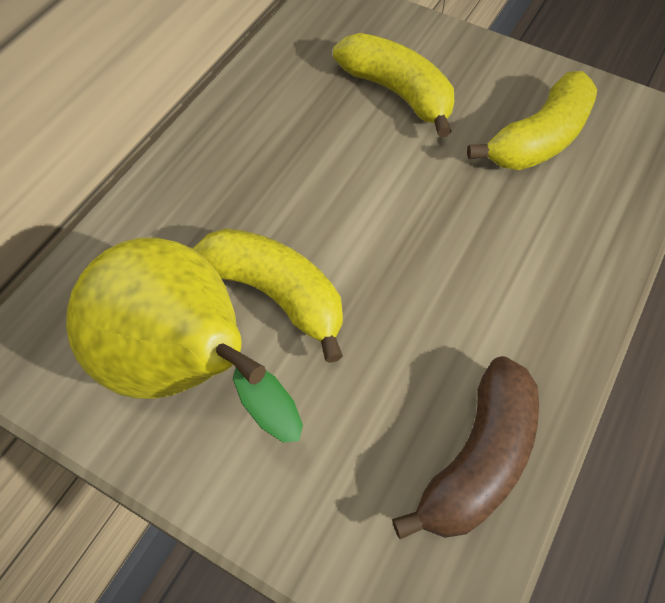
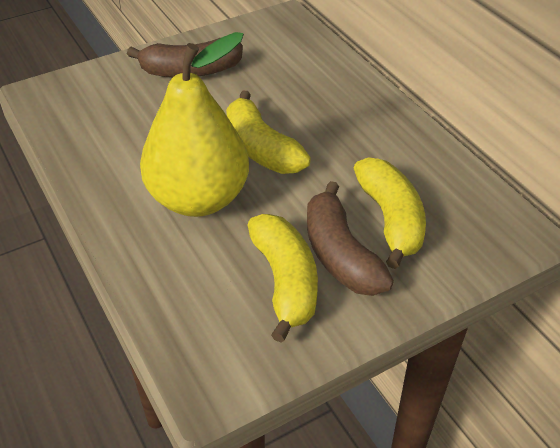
brown banana: [392,356,539,539] = 1 -> [127,38,243,77] [307,181,394,296] = 2

